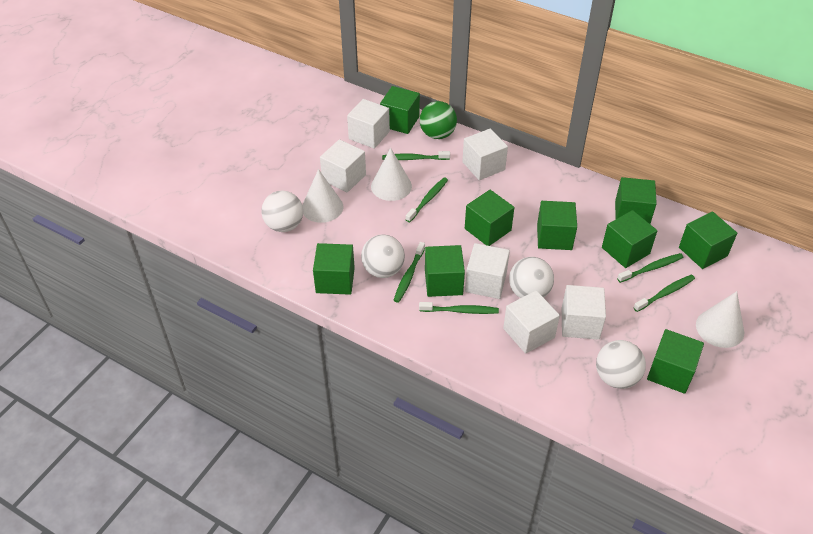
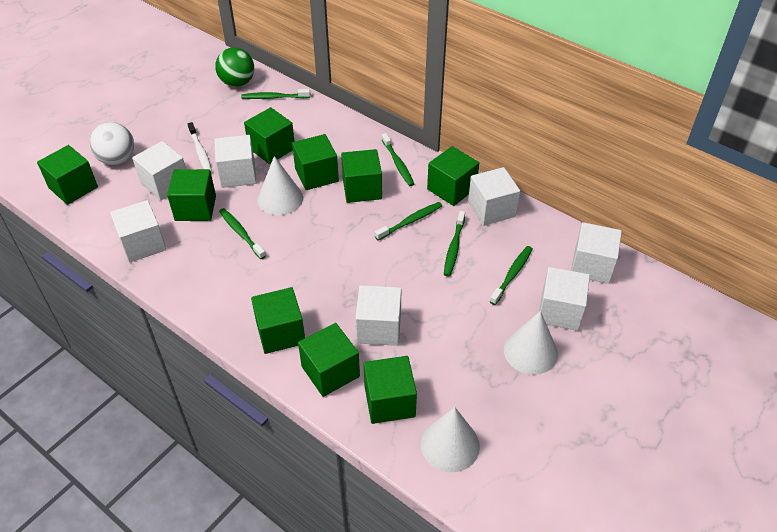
white ball: [261,191,303,232] [361,234,405,278] [509,257,554,298] [596,340,646,389] = 4 -> [89,122,134,165] = 1
white cube: [320,139,366,193] [347,99,390,149] [462,128,508,180] [465,243,510,299] [503,290,560,354] [562,285,606,340] = 6 -> [110,200,166,263] [132,141,186,201] [214,135,257,188] [355,285,401,346] [468,167,520,226] [539,267,590,331] [571,222,622,284] = 7
white toothbrush: none = 0 -> [188,122,212,173] = 1

